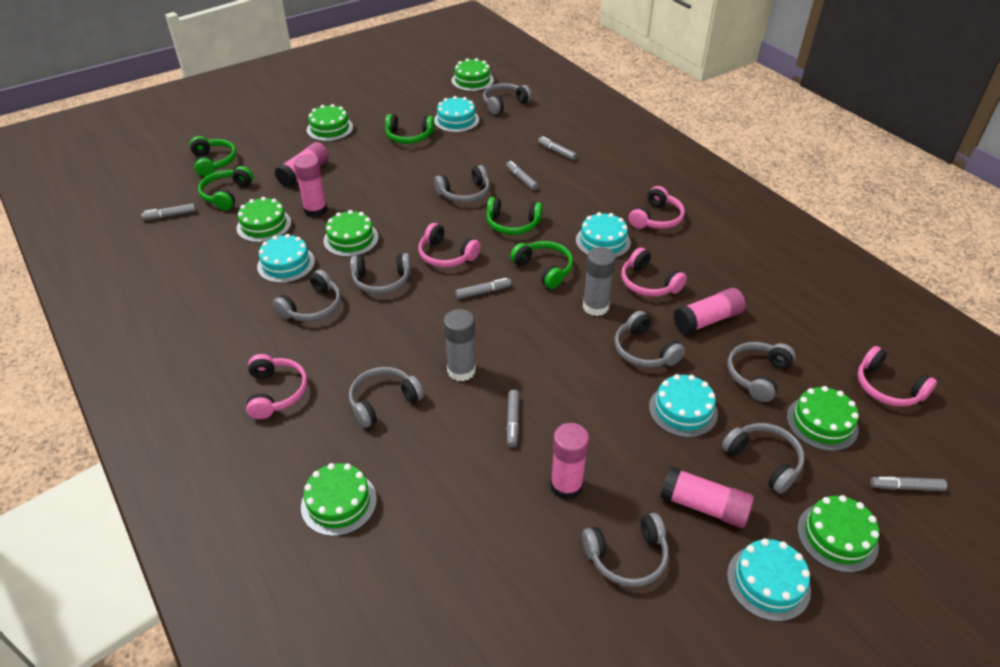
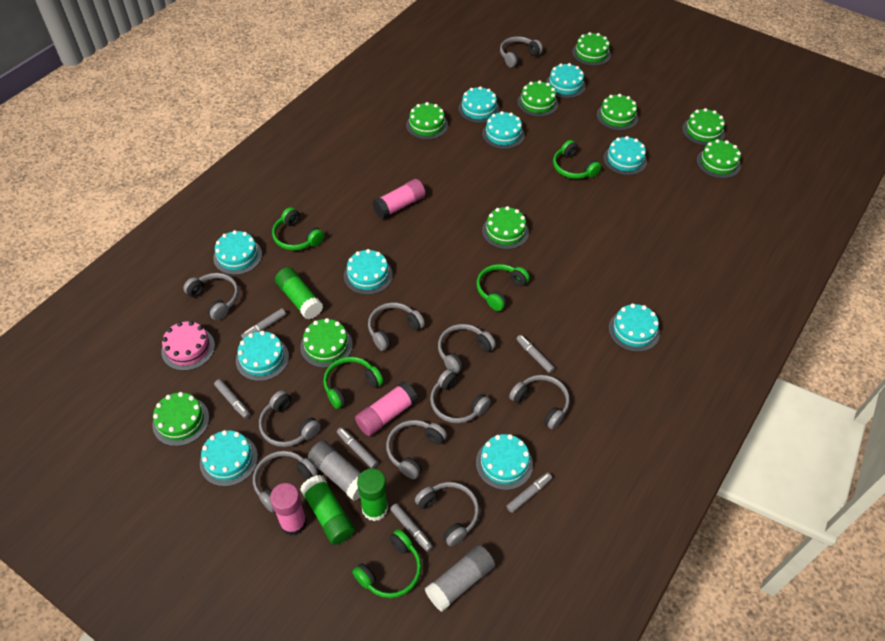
green cake: [237,197,291,243] [301,463,377,536] [307,104,353,141] [323,210,379,257] [451,58,494,91] [787,386,859,451] [797,495,879,573] = 7 -> [152,392,209,446] [300,318,353,368] [406,102,448,140] [482,206,529,249] [517,80,558,117] [572,32,611,66] [597,94,638,131] [682,108,725,146] [697,139,741,178] = 9
green glue stick: none = 0 -> [275,267,323,319] [300,475,355,545] [357,468,388,521] = 3
grey headphones: [273,270,341,321] [349,367,424,428] [350,253,411,294] [434,165,490,203] [483,83,532,115] [582,513,669,587] [615,311,685,368] [722,423,805,494] [727,342,796,402] = 9 -> [183,273,239,320] [253,451,318,512] [259,390,321,447] [368,303,425,351] [386,420,447,479] [415,482,479,547] [430,369,491,423] [438,324,496,373] [500,36,543,68] [509,375,570,429] = 10
pink cake: none = 0 -> [161,321,215,371] = 1
pink glue stick: [275,142,329,187] [294,154,328,218] [550,423,589,500] [660,466,754,528] [673,288,746,334] = 5 -> [270,483,307,536] [355,381,418,436] [373,179,425,219] = 3
pink headphones: [246,354,308,419] [419,223,481,267] [621,247,687,297] [629,186,685,229] [857,346,937,407] = 5 -> none = 0
turquoise cake: [257,234,315,283] [434,96,479,133] [576,212,631,258] [649,374,718,438] [727,538,811,622] = 5 -> [200,430,258,487] [213,230,262,275] [236,331,289,381] [344,249,393,295] [459,86,500,123] [476,434,533,490] [482,111,524,149] [546,63,586,98] [603,136,647,175] [609,304,660,352] = 10

